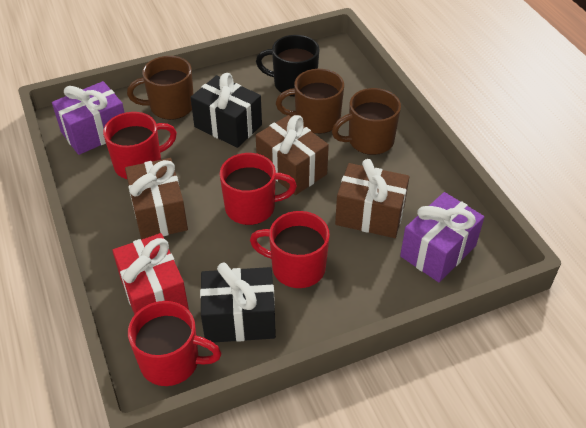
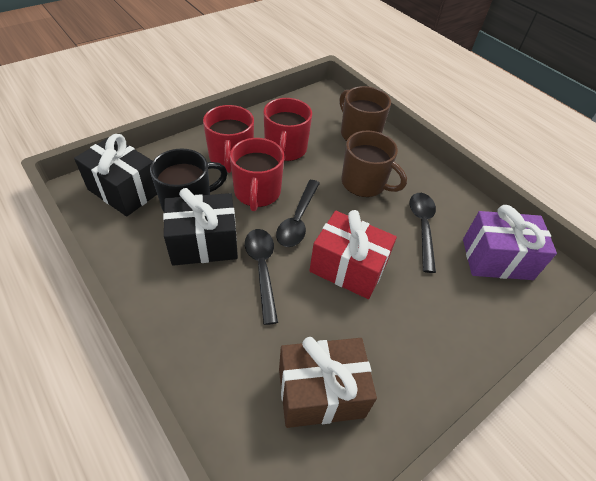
black spoon: none = 0 -> [245,229,278,325] [276,180,320,247] [410,193,436,273] = 3
brown gift: [125,158,188,240] [256,115,329,195] [335,159,409,238] = 3 -> [279,337,377,428] = 1
brown mug: [127,56,193,120] [276,69,344,134] [332,88,401,155] = 3 -> [340,86,391,141] [342,131,407,197] = 2
purple gift: [52,81,125,155] [400,192,484,282] = 2 -> [463,205,557,280] = 1
red mug: [103,112,177,179] [128,301,221,386] [220,153,297,225] [250,211,330,288] = 4 -> [203,105,254,173] [230,138,284,211] [263,98,312,161] = 3

